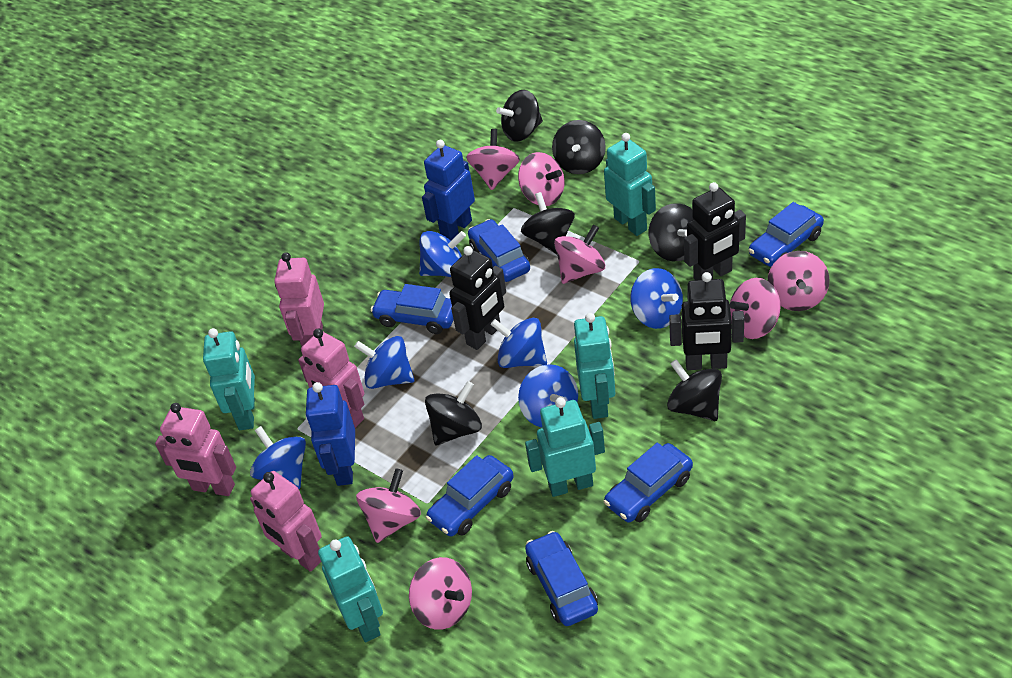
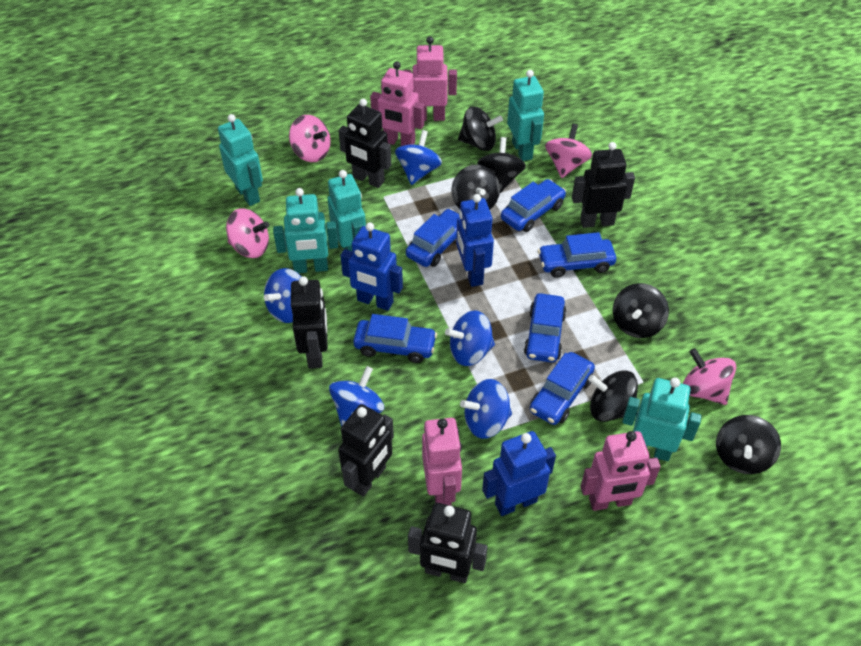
black robot: [449,246,506,350] [669,272,745,370] [684,182,746,280] = 3 -> [291,276,328,369] [338,99,391,188] [338,404,394,497] [408,503,488,583] [572,142,635,228] = 5
blue robot: [305,382,355,486] [422,140,475,240] = 2 -> [340,222,403,311] [456,194,494,287] [482,431,556,516] = 3
blue spinning top: [250,426,306,489] [354,336,414,389] [419,231,466,277] [491,318,547,368] [518,364,578,428] [630,268,683,329] = 6 -> [264,268,302,323] [329,366,384,427] [395,130,442,185] [445,310,495,366] [460,379,512,439] = 5
pink spinning top: [356,468,421,543] [409,557,472,630] [466,129,520,190] [518,152,564,206] [554,225,605,284] [730,278,780,339] [768,251,830,311] = 7 -> [226,208,269,258] [289,115,331,162] [545,124,592,178] [683,348,736,405] = 4

